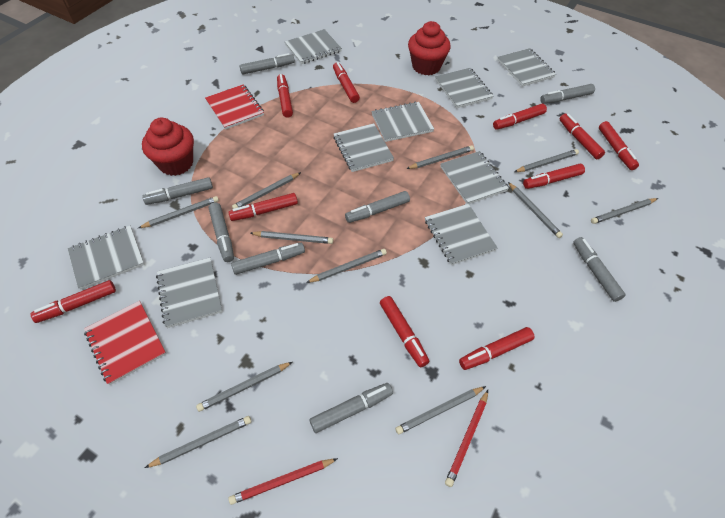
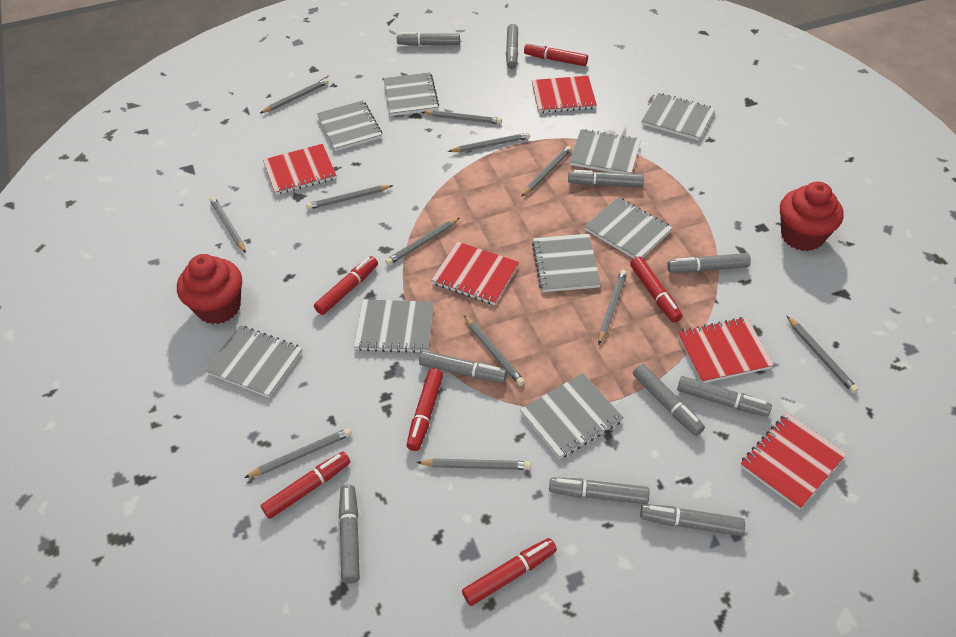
grey marker: [142,177,213,205] [209,202,234,262] [231,243,305,275] [240,53,295,74] [310,383,393,433] [345,191,410,223] [540,84,595,104] [573,237,625,302] = 8 -> [339,485,360,584] [397,32,460,46] [419,351,507,383] [506,24,518,69] [549,477,649,504] [568,170,644,187] [633,364,705,436] [640,504,745,536] [667,253,751,273] [677,376,772,417] = 10
grey pencil: [139,196,219,228] [145,416,251,468] [196,362,292,412] [232,172,301,209] [250,231,333,244] [306,249,387,283] [395,386,486,434] [406,145,474,169] [508,182,563,238] [514,149,579,172] [591,198,658,224] = 11 -> [209,196,246,253] [244,428,352,478] [260,78,329,113] [306,185,393,210] [385,218,459,265] [416,458,531,470] [422,111,502,124] [448,133,530,152] [464,315,525,386] [521,146,572,197] [598,270,627,344] [787,316,858,393] = 12
red marker: [31,280,116,323] [228,193,298,221] [277,74,293,118] [333,62,360,103] [380,296,429,367] [459,327,534,370] [493,104,547,130] [523,164,585,189] [560,114,605,159] [599,121,639,170] = 10 -> [261,451,350,519] [314,256,378,315] [406,368,443,451] [462,538,557,606] [524,43,588,66] [630,257,683,323] = 6
red notebook: [84,301,166,385] [205,84,264,130] = 2 -> [263,144,337,195] [431,242,519,305] [532,76,597,113] [678,317,774,383] [740,413,847,510] = 5
red pencil: [229,458,338,505] [445,390,488,487] = 2 -> none = 0

